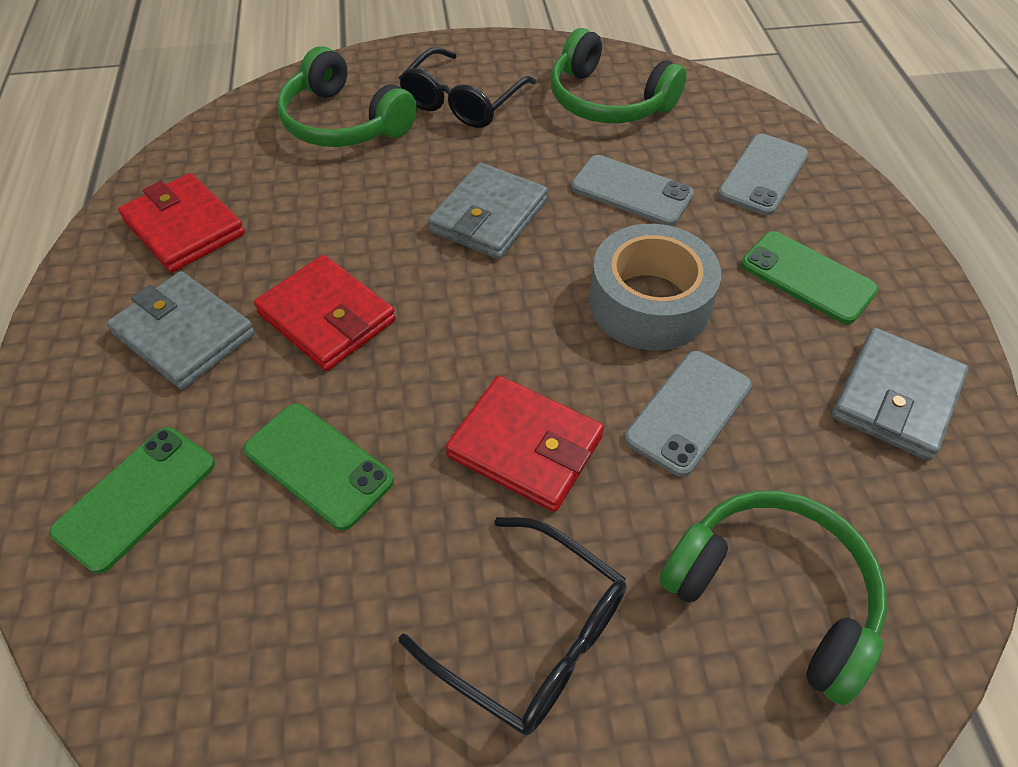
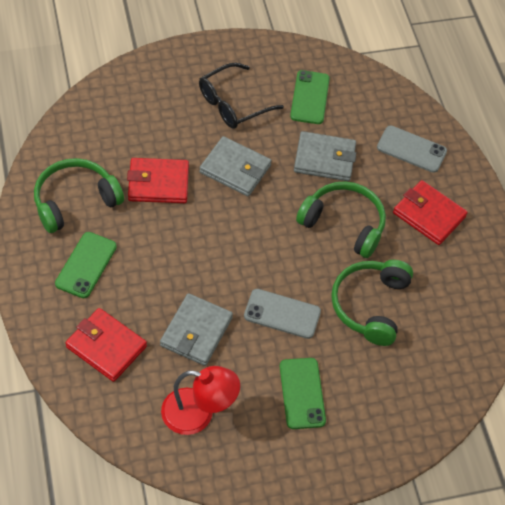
black glasses: [399,47,537,128] [399,517,627,736] = 2 -> [199,63,284,129] = 1
grey phone: [571,155,694,226] [625,351,752,477] [718,134,808,215] = 3 -> [244,289,321,339] [377,126,447,173] = 2
grey tape: [589,224,721,351] = 1 -> none = 0
red lamp: none = 0 -> [161,366,240,435] = 1

